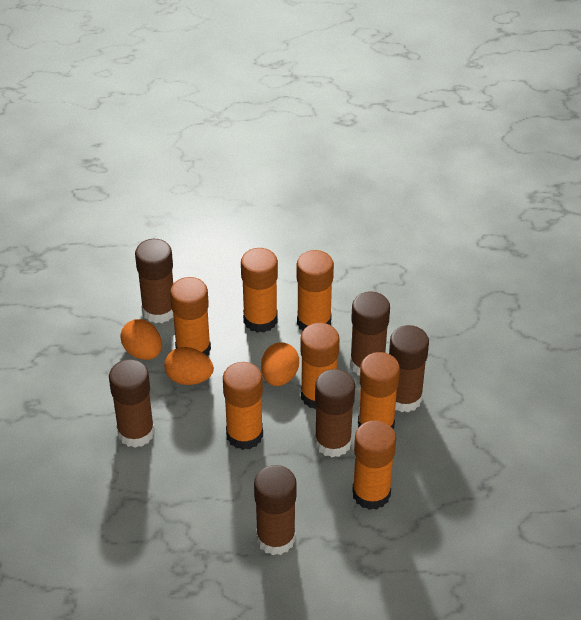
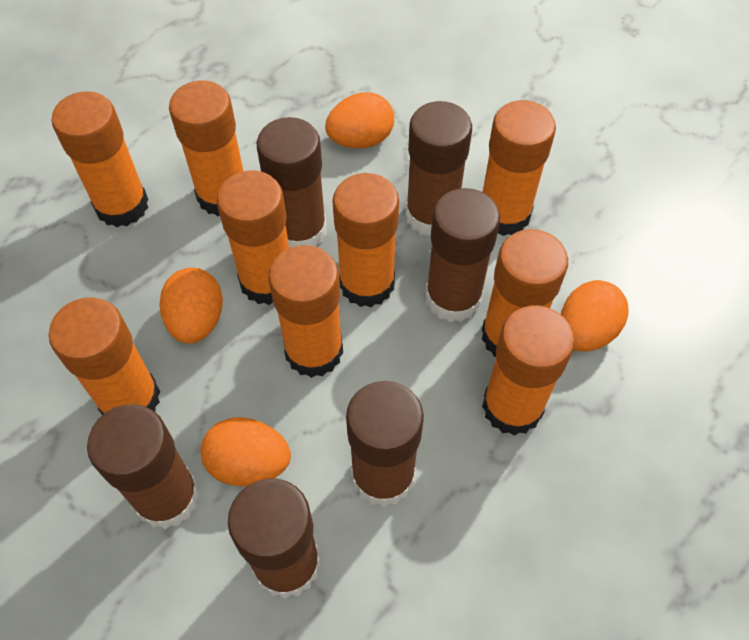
orange egg: [120,319,162,360] [164,347,214,385] [261,342,299,386] = 3 -> [159,268,223,344] [201,417,291,487] [325,93,394,149] [561,280,629,352] = 4
orange glue stick: [170,277,211,356] [223,362,263,450] [241,248,278,333] [297,250,334,331] [300,323,340,410] [352,420,396,510] [358,352,400,429] = 7 -> [49,297,160,415] [51,91,148,227] [169,81,243,216] [216,170,289,305] [268,245,343,378] [332,173,399,307] [482,229,568,357] [482,305,575,436] [483,100,556,236] = 9

